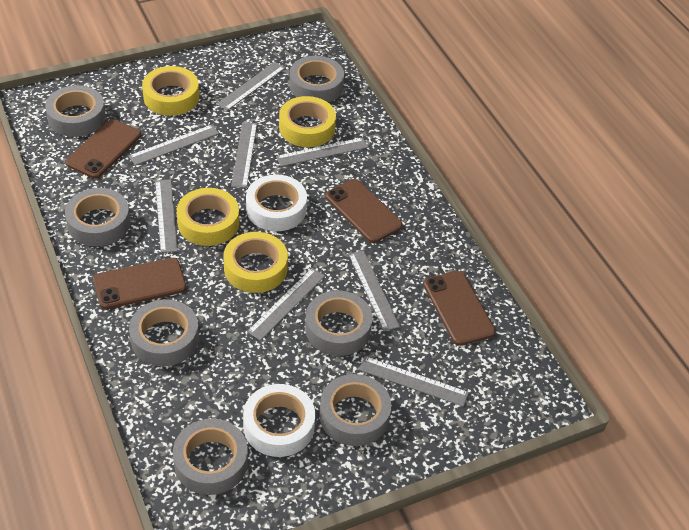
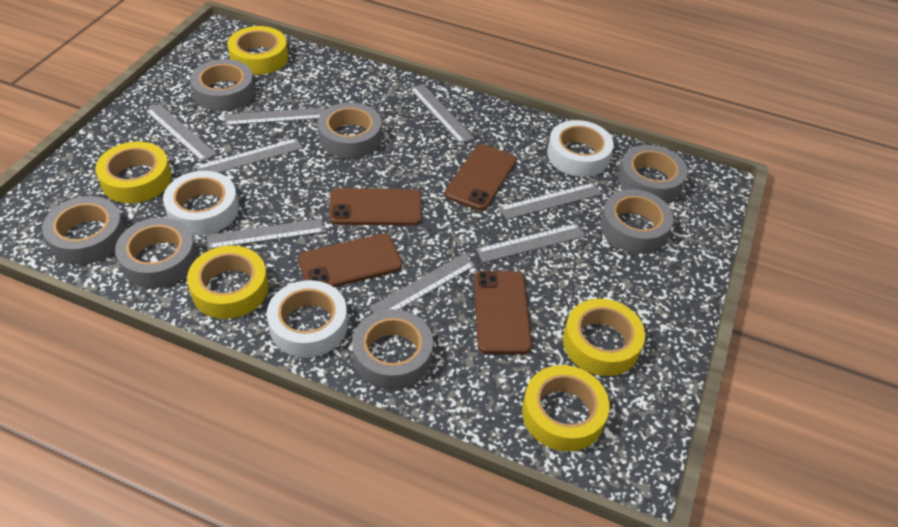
white tape: [243,384,315,457] [246,174,307,231] = 2 -> [163,171,239,235] [267,280,348,358] [547,120,614,177] = 3
yellow tape: [142,66,199,116] [177,188,239,246] [223,232,288,293] [279,96,336,147] = 4 -> [96,142,171,203] [187,245,268,319] [227,26,288,75] [522,365,609,451] [563,299,645,376] = 5

